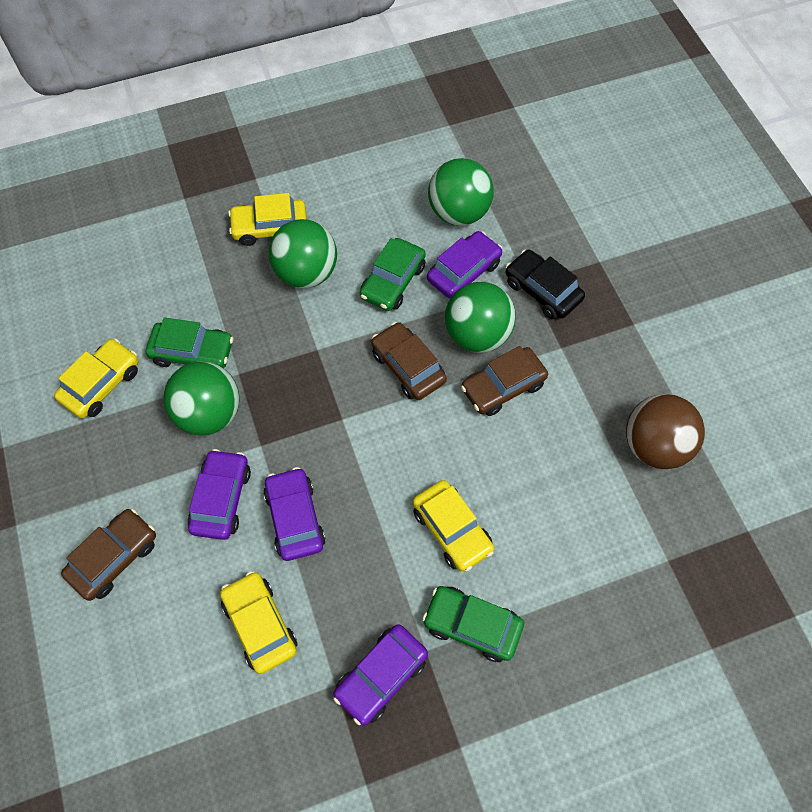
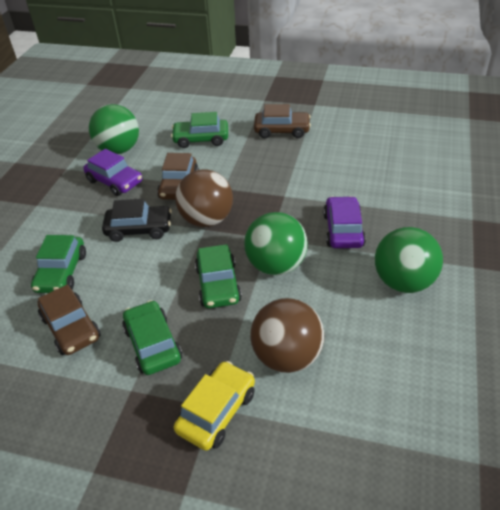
brown ball: [626,394,705,469] = 1 -> [175,169,233,227] [250,298,324,373] = 2
green ball: [163,362,240,436] [269,219,337,288] [428,158,494,226] [445,282,516,353] = 4 -> [89,104,139,154] [244,212,308,275] [375,227,443,293] = 3
green car: [146,317,233,368] [360,238,426,311] [422,586,524,662] = 3 -> [31,235,86,293] [122,300,182,375] [171,112,228,148] [195,244,242,308] = 4
purple car: [188,449,251,540] [263,467,326,561] [333,624,428,725] [427,231,502,299] = 4 -> [83,149,142,196] [323,196,366,248] = 2
yellow car: [54,339,139,418] [220,571,297,674] [228,193,307,246] [413,480,494,572] = 4 -> [174,361,255,451] = 1

